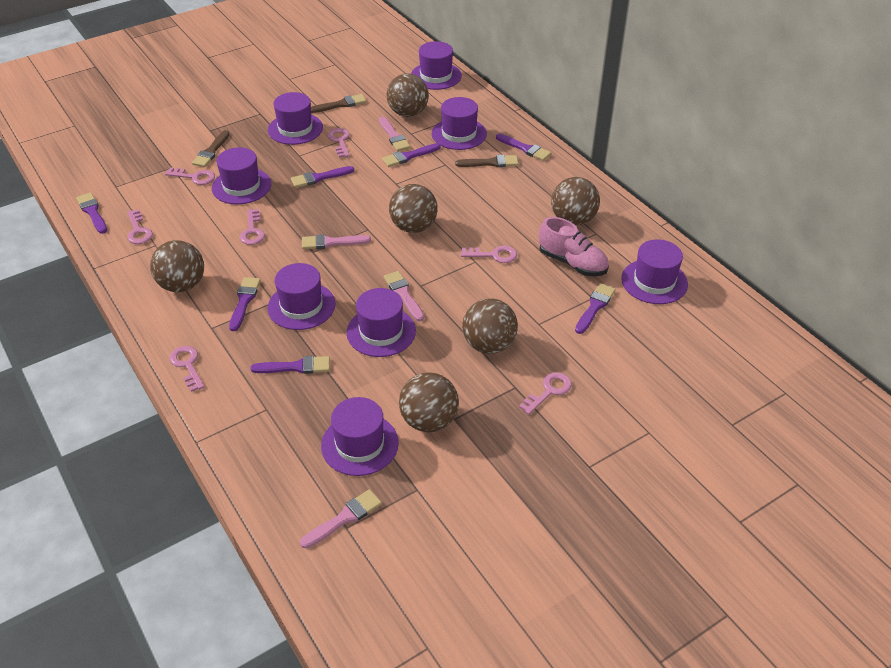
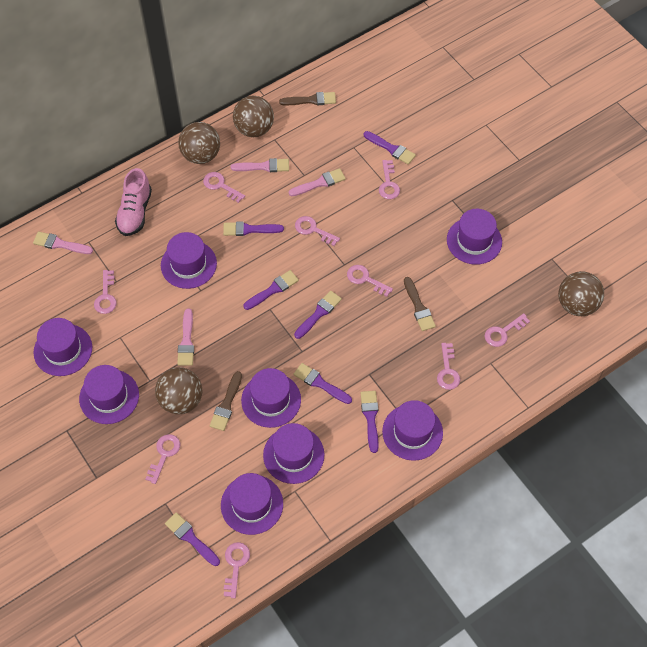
brown ball: [150,240,204,292] [387,73,429,117] [389,184,438,233] [399,372,459,432] [462,298,518,354] [551,177,600,226] = 6 -> [155,367,203,414] [178,122,220,164] [233,96,274,137] [558,271,604,316] = 4
pink key: [127,209,153,244] [165,168,215,185] [170,346,205,392] [240,209,265,245] [327,128,350,157] [461,246,517,263] [519,372,572,415] = 7 -> [94,270,116,314] [145,434,180,484] [203,172,245,203] [224,542,250,598] [295,216,340,246] [347,265,393,297] [379,160,400,199] [437,343,460,390] [485,313,530,347] = 9

